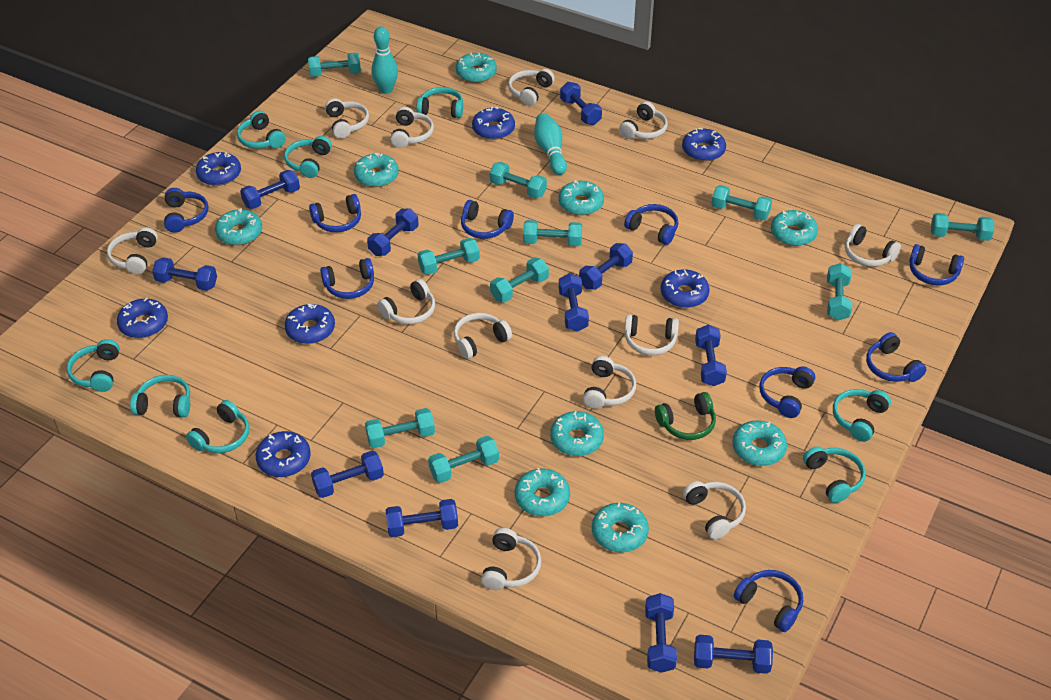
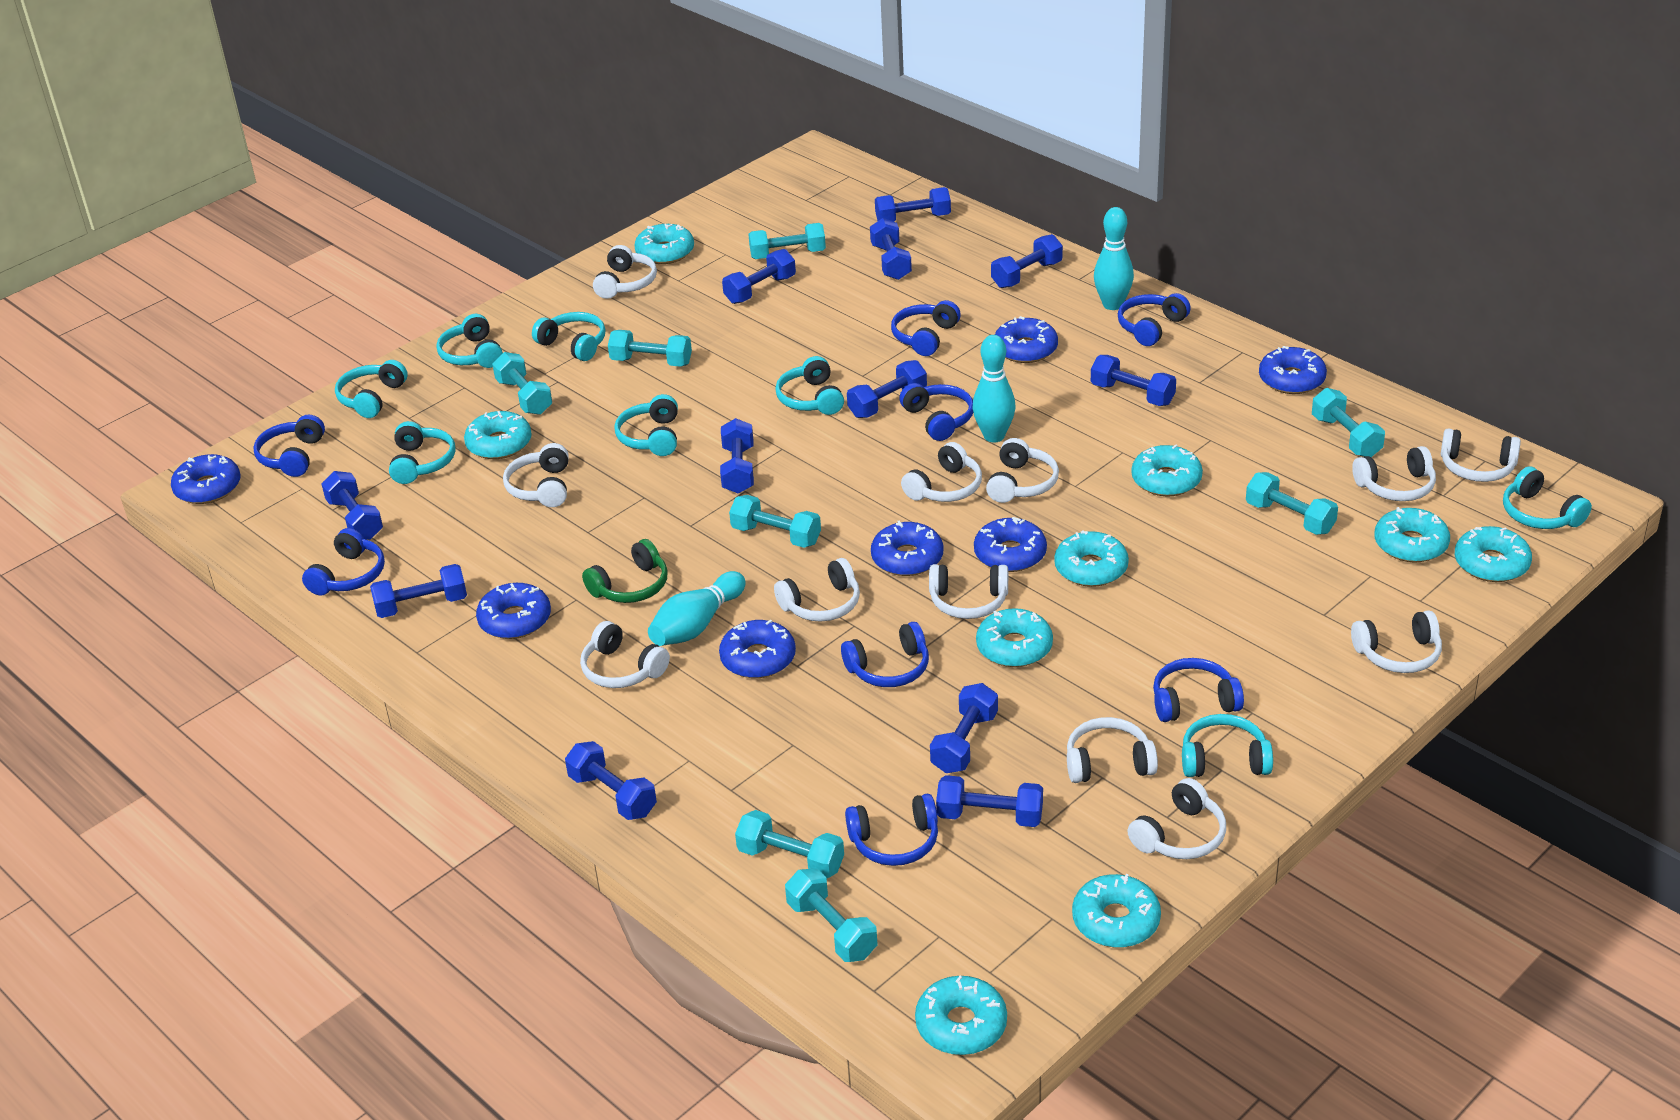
blue dumbbell: [152,257,217,291] [240,170,300,209] [311,451,384,498] [367,208,418,256] [386,499,458,537] [559,273,589,332] [560,82,602,125] [579,243,633,290] [645,593,677,673] [694,635,773,674] [695,325,727,386] = 11 -> [321,471,383,540] [370,564,467,618] [565,741,657,820] [720,418,754,494] [722,249,796,304] [847,360,927,418] [870,218,912,280] [875,187,951,222] [930,683,998,773] [936,775,1043,827] [991,234,1063,288] [1091,355,1176,406] = 12
blue headphones: [164,188,208,233] [309,194,361,232] [320,258,374,299] [461,200,514,239] [624,204,678,245] [734,570,803,632] [759,366,815,418] [866,332,927,382] [909,244,964,285] = 9 -> [253,415,325,477] [302,528,385,596] [841,622,929,687] [845,794,938,866] [891,300,961,356] [899,383,973,441] [1118,293,1191,346] [1153,658,1244,722] = 8
turquoise bowling pin: [371,26,398,94] [534,113,567,175] = 2 -> [648,571,746,646] [972,335,1016,442] [1094,207,1134,310] = 3
turquoise dumbbell: [308,53,361,77] [365,408,435,448] [418,238,480,275] [428,436,499,483] [489,162,547,199] [490,258,549,302] [523,220,582,246] [711,185,772,220] [827,263,852,320] [931,213,994,241] = 10 -> [492,352,552,415] [608,330,692,367] [729,495,821,548] [735,810,844,878] [748,223,826,259] [785,868,878,962] [1246,472,1338,535] [1312,388,1385,457] = 8

